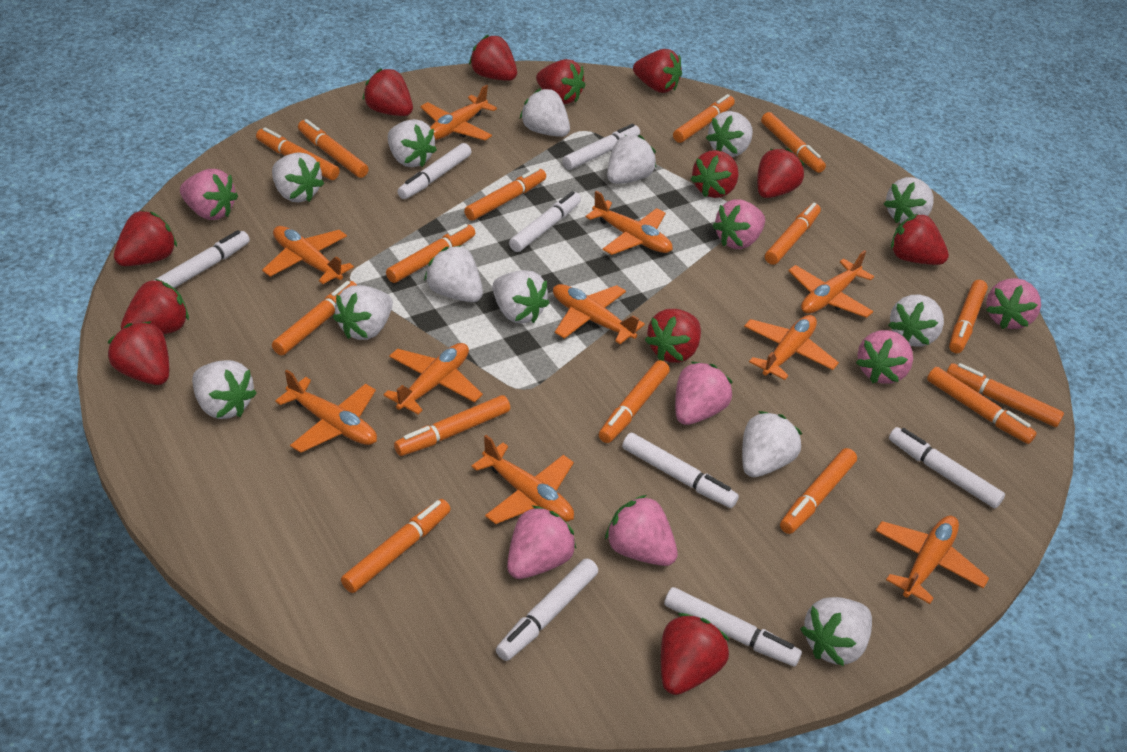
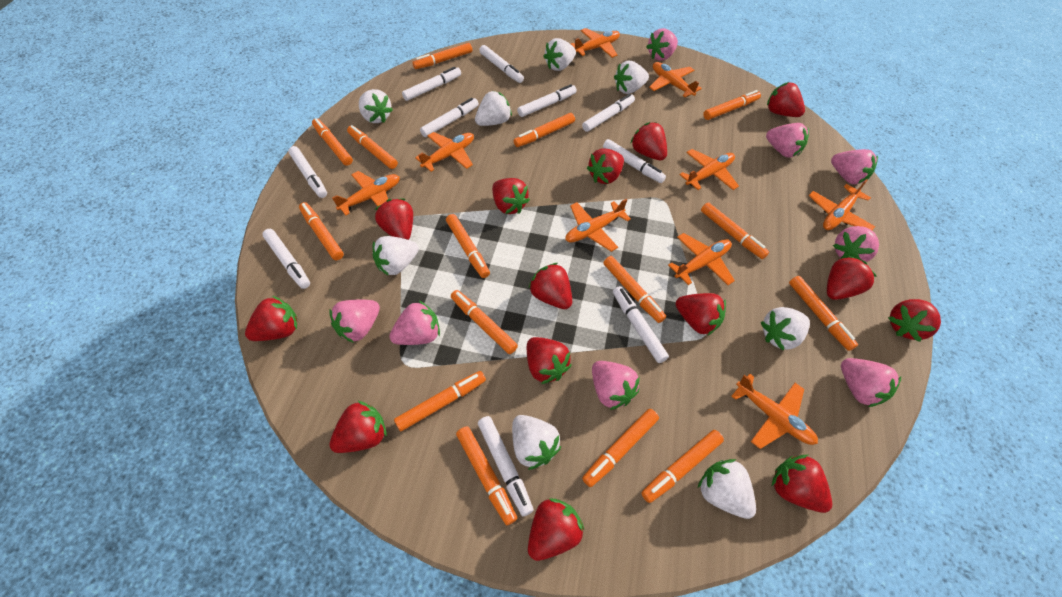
orange plane: [262,226,354,284] [275,370,377,453] [383,343,483,415] [420,85,497,140] [471,435,574,524] [553,284,645,344] [586,191,673,255] [744,315,839,380] [788,250,874,318] [875,516,989,604] = 10 -> [332,171,400,215] [415,132,474,172] [565,199,631,252] [571,28,620,58] [649,62,702,97] [668,233,735,285] [680,149,739,190] [731,374,818,449] [809,179,875,230] = 9
pink strawberry: [180,169,238,220] [507,505,576,579] [605,495,678,566] [675,362,733,425] [712,199,765,249] [856,330,913,384] [986,278,1041,329] = 7 -> [329,299,380,343] [389,301,440,345] [592,361,640,410] [646,28,678,61] [766,123,809,157] [831,149,878,184] [833,226,879,262] [841,358,901,407] = 8
red strawberry: [108,321,169,385] [114,210,177,266] [121,279,189,334] [362,68,413,116] [469,35,517,81] [536,59,585,104] [633,49,682,93] [645,309,701,363] [661,613,729,695] [690,150,739,198] [757,148,805,198] [891,214,949,265] = 12 -> [245,296,297,341] [329,401,386,453] [375,199,413,240] [492,178,530,214] [527,337,572,384] [528,499,584,561] [529,263,572,309] [587,148,624,184] [631,122,667,160] [676,293,726,336] [767,82,805,117] [772,455,832,513] [827,255,877,300] [888,299,941,342] = 14
white marker: [153,230,250,288] [397,143,471,199] [496,558,598,661] [509,191,581,252] [562,124,640,170] [622,433,739,508] [664,587,802,666] [889,427,1005,508] = 8 -> [262,229,310,289] [288,146,327,198] [402,67,461,101] [420,98,479,137] [478,416,534,516] [479,45,524,83] [517,84,577,117] [582,94,635,132] [603,139,666,183] [613,286,669,363] = 10
white strawberry: [192,360,257,419] [272,152,324,202] [333,285,393,340] [388,119,437,167] [424,246,483,302] [493,270,549,323] [520,88,570,137] [607,135,656,184] [706,111,753,157] [742,411,802,477] [800,597,872,666] [884,177,934,223] [888,295,944,346] = 13 -> [359,89,393,123] [372,236,419,276] [475,91,512,126] [512,415,561,470] [543,38,576,71] [614,61,649,94] [698,459,756,519] [761,307,810,351] = 8

